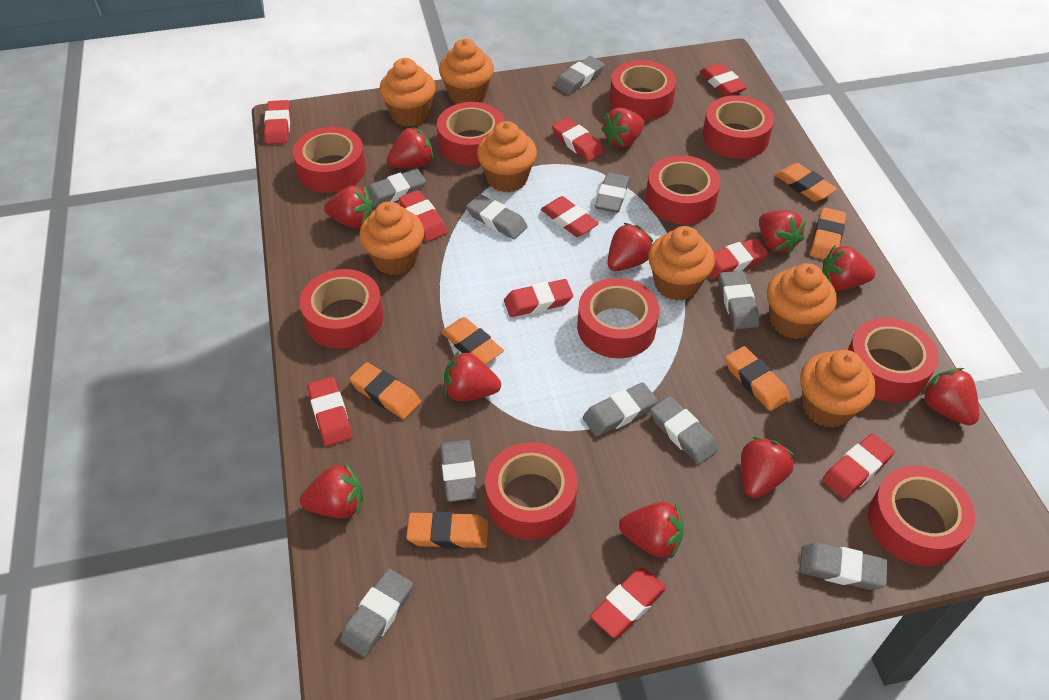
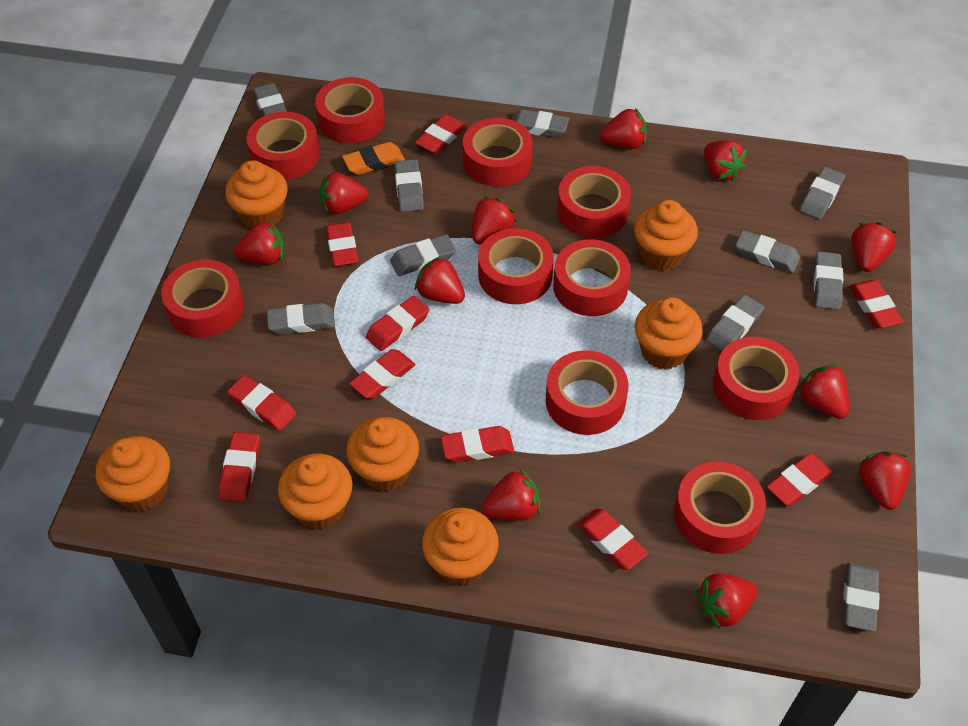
orange eraser: [349,362,421,419] [406,511,489,549] [441,317,504,364] [725,346,790,411] [775,163,837,202] [810,207,846,259] = 6 -> [342,142,405,175] = 1

